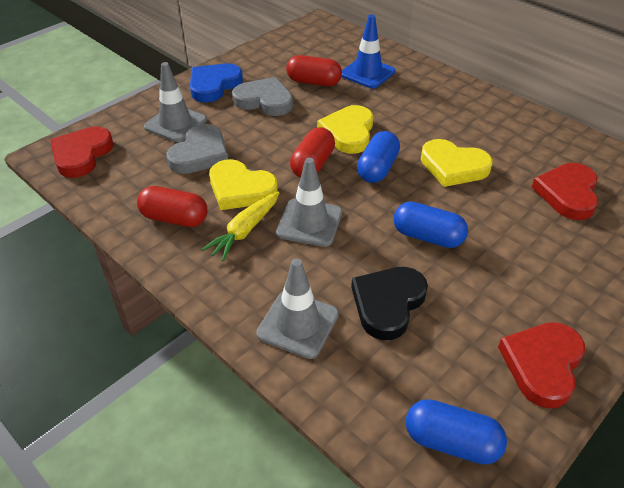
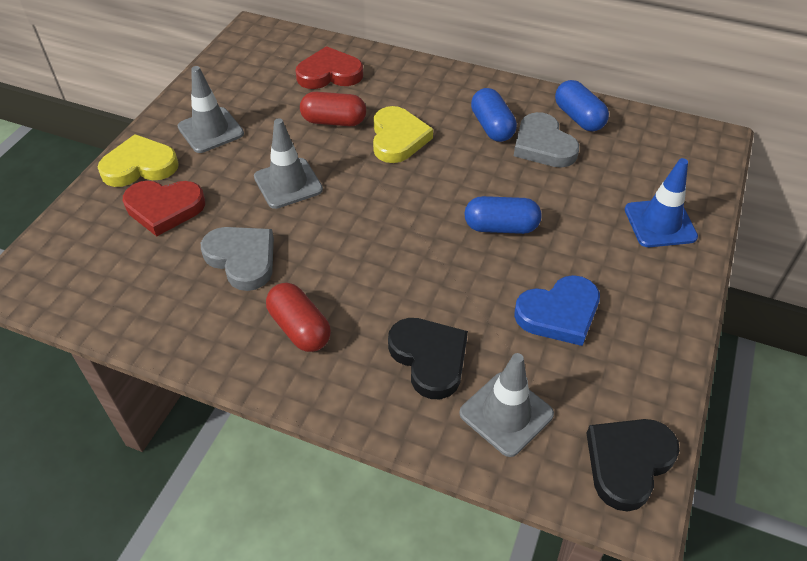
black heart: [351,267,428,340] = 1 -> [388,318,468,399] [586,419,680,512] = 2
red capsule: [137,186,208,227] [286,55,342,86] [290,127,335,178] = 3 -> [266,283,331,352] [300,92,366,126] = 2
red heart: [50,127,114,178] [498,322,585,408] [531,163,598,220] = 3 -> [123,181,205,236] [295,46,363,89] = 2
yellow carrot: [201,192,279,261] = 1 -> none = 0
yellow heart: [209,159,278,210] [317,105,373,154] [421,139,493,187] = 3 -> [98,134,179,187] [373,106,433,163] = 2

